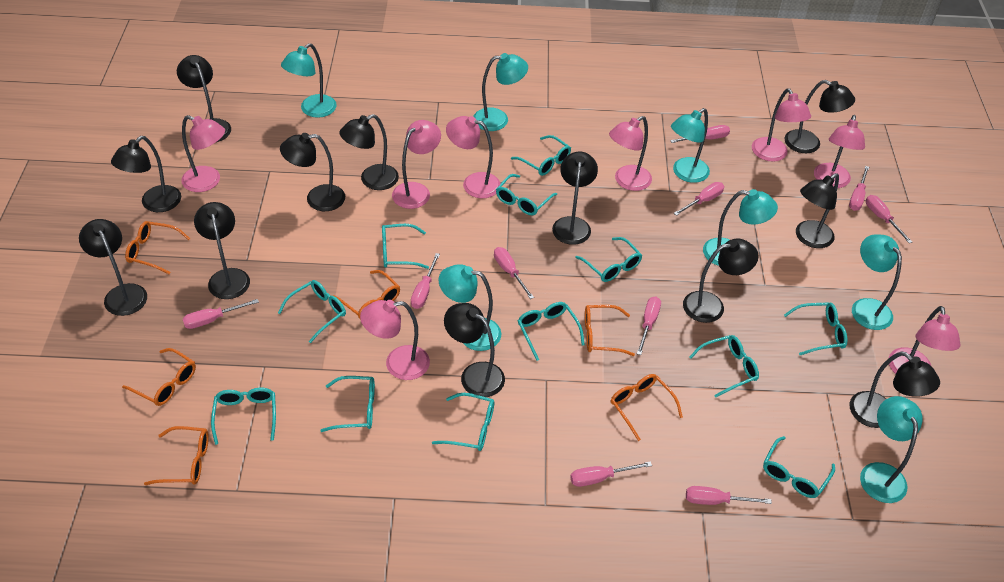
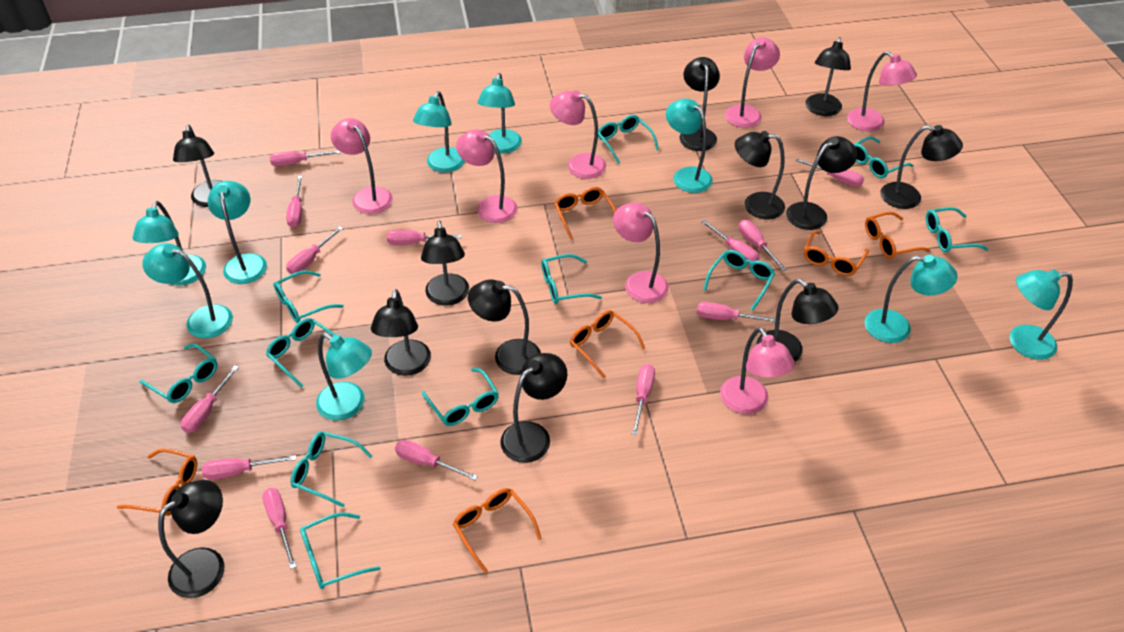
pink lamp: [181,115,225,192] [360,300,430,380] [392,120,441,209] [446,116,500,198] [609,116,652,191] [752,88,811,162] [814,115,865,188] [889,306,960,374] = 8 -> [331,118,393,214] [456,129,518,223] [550,90,606,179] [613,203,669,303] [720,327,795,414] [725,37,780,128] [847,51,917,131] = 7
pink screwdriver: [183,299,259,329] [411,253,440,309] [494,247,534,299] [570,461,652,487] [637,297,661,355] [670,125,730,143] [674,182,724,216] [686,486,772,505] [849,166,869,211] [866,195,912,243] = 10 -> [181,365,239,433] [202,455,296,480] [262,488,297,569] [270,150,340,166] [286,176,302,227] [286,226,343,274] [387,230,462,245] [395,440,478,480] [632,364,655,435] [697,302,776,322] [701,220,759,264] [739,220,786,271] [795,158,864,187] = 13
turquoise glasses: [211,388,276,445] [278,280,346,343] [320,376,375,432] [382,224,429,269] [432,393,494,451] [496,174,557,216] [511,135,571,176] [518,302,585,361] [575,237,642,282] [689,335,759,398] [763,436,835,498] [784,302,847,355] = 12 -> [140,343,217,403] [266,318,335,387] [273,270,344,323] [290,431,373,507] [300,512,380,589] [422,368,499,426] [541,254,602,304] [598,115,659,164] [703,250,775,311] [853,136,914,178] [926,207,989,252] = 11
turquoise lamp: [281,43,337,118] [438,264,502,351] [473,53,528,131] [671,108,710,183] [703,189,778,266] [852,234,902,330] [860,396,923,503] = 7 -> [132,201,206,286] [142,243,233,338] [208,181,267,284] [316,333,372,421] [413,91,465,173] [477,73,522,154] [666,99,713,193] [865,255,958,343] [1010,269,1073,360] = 9

